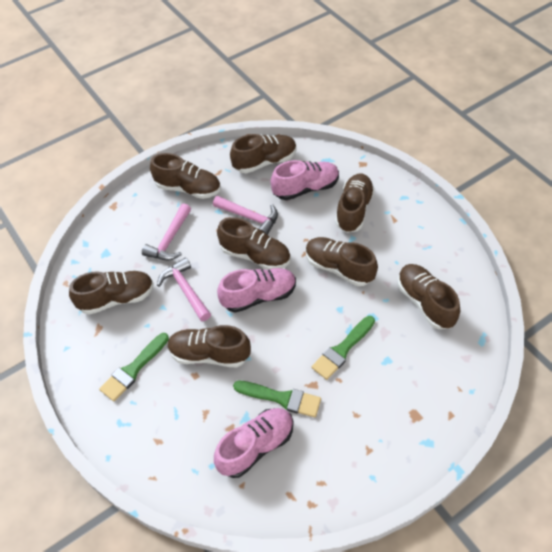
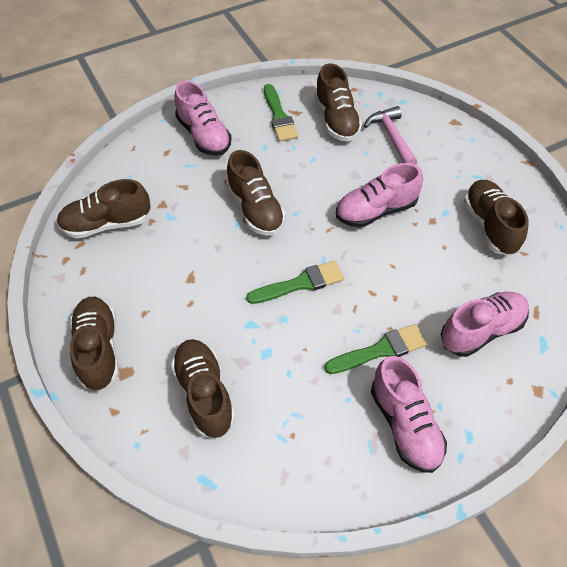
brown shoe: [69,271,154,314] [150,153,221,199] [167,325,251,367] [217,217,290,270] [230,134,296,173] [306,237,378,286] [335,174,375,233] [398,264,460,329] = 8 -> [57,179,150,239] [70,297,119,391] [171,339,235,438] [226,150,285,236] [315,63,362,141] [464,180,529,256] = 6
pink hammer: [142,203,191,261] [157,258,211,321] [213,196,278,235] = 3 -> [364,106,417,165] = 1
pink shoe: [214,408,293,478] [217,268,296,313] [271,160,339,200] = 3 -> [174,81,232,156] [336,163,423,228] [371,356,447,473] [440,292,529,357] = 4

